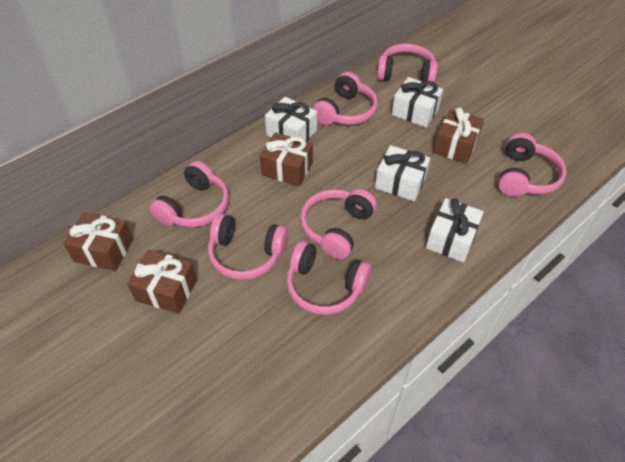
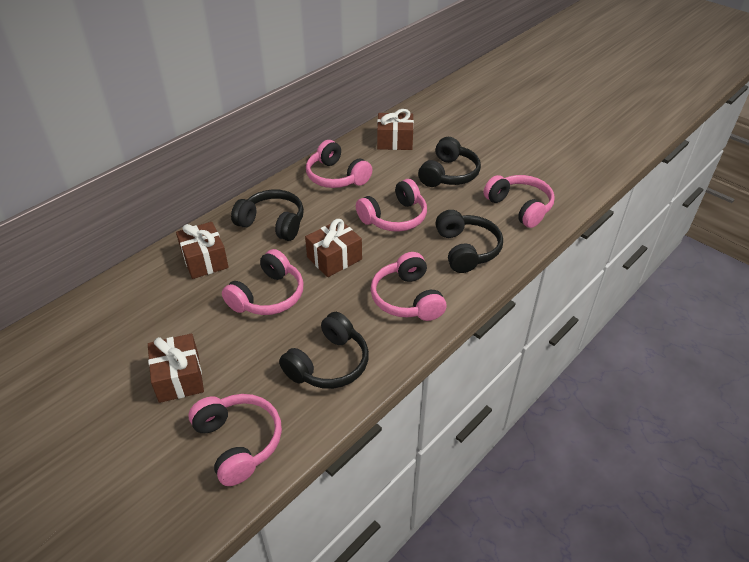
black headphones: none = 0 -> [231,190,304,241] [279,312,369,389] [418,137,481,187] [435,210,503,273] = 4
pink headphones: [150,161,229,227] [208,213,288,280] [287,241,371,315] [300,189,376,259] [312,72,378,125] [377,44,438,82] [498,133,567,197] = 7 -> [188,394,282,486] [222,249,304,315] [306,140,372,188] [356,179,427,232] [370,252,446,321] [484,175,555,228] = 6
white gift: [265,97,317,141] [375,145,430,202] [392,77,443,127] [426,198,484,262] = 4 -> none = 0

